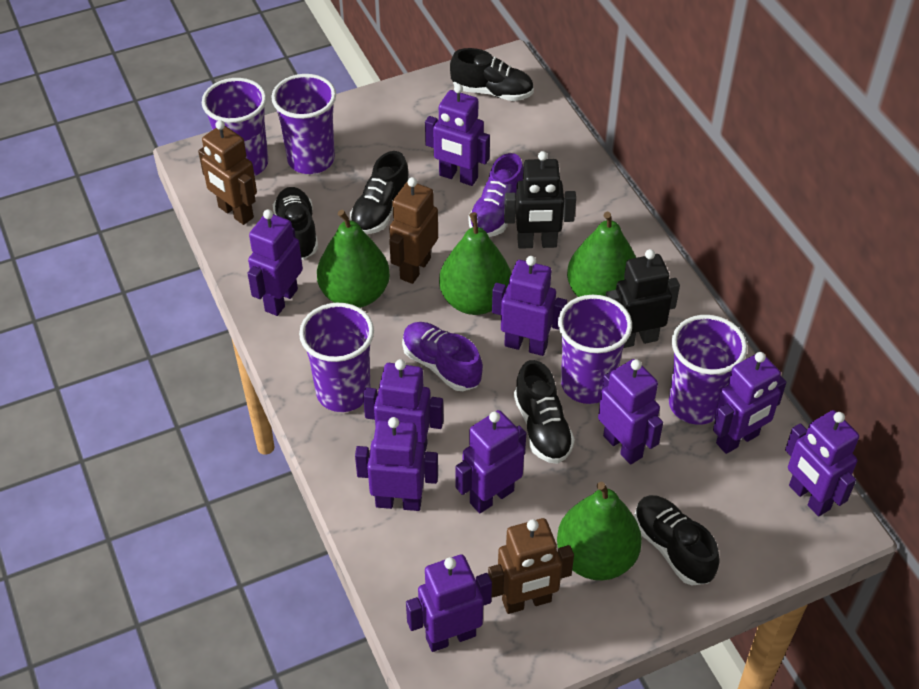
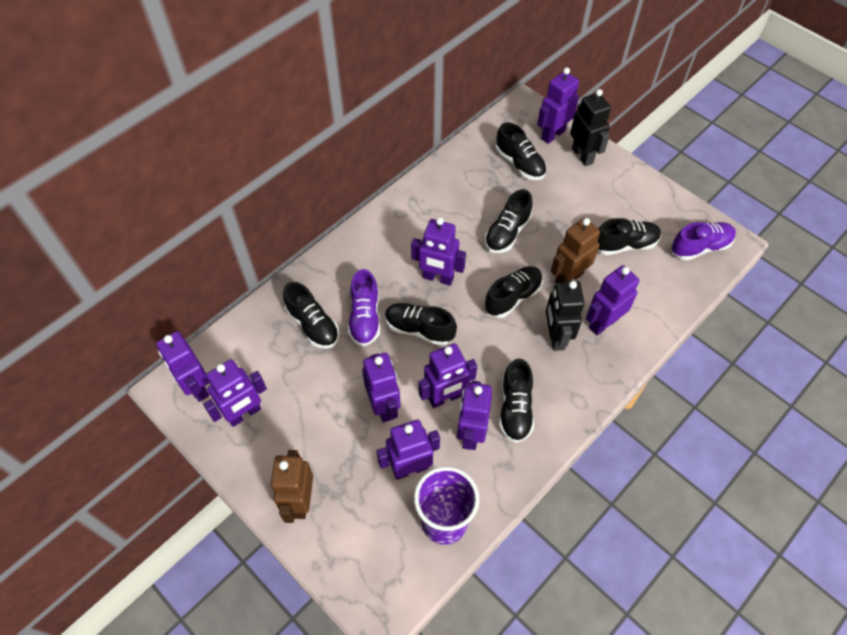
black shoe: [273,187,318,260] [350,151,409,234] [450,48,534,101] [514,360,575,464] [634,495,720,585] = 5 -> [283,282,339,349] [385,303,457,346] [484,266,543,318] [485,189,533,253] [496,122,547,180] [499,359,534,443] [597,218,661,255] = 7
brown robot: [198,120,257,225] [389,177,438,284] [488,518,574,614] = 3 -> [271,450,313,523] [551,218,600,283] = 2
green pear: [317,209,390,308] [439,212,511,315] [557,482,642,581] [567,211,636,297] = 4 -> none = 0
purple cup: [202,78,268,176] [271,74,336,174] [299,303,374,412] [558,295,632,404] [669,315,747,425] = 5 -> [414,466,479,545] = 1
purple robot: [247,209,303,316] [355,417,438,511] [363,359,443,455] [406,554,492,652] [425,84,490,186] [455,410,526,513] [492,256,567,356] [598,359,663,465] [713,352,787,454] [785,410,859,516] = 10 -> [156,331,210,402] [203,359,267,427] [362,353,401,423] [377,420,440,480] [411,217,466,286] [419,343,477,408] [457,381,492,450] [537,68,579,144] [586,265,639,336] = 9

